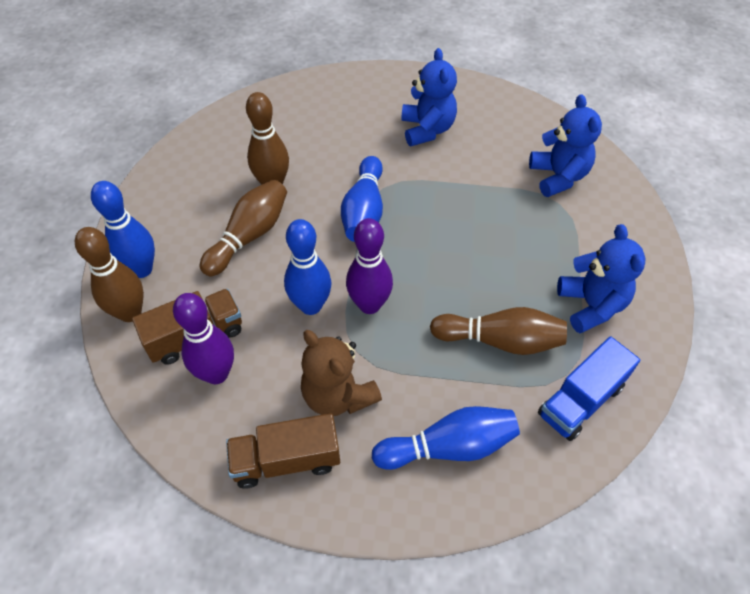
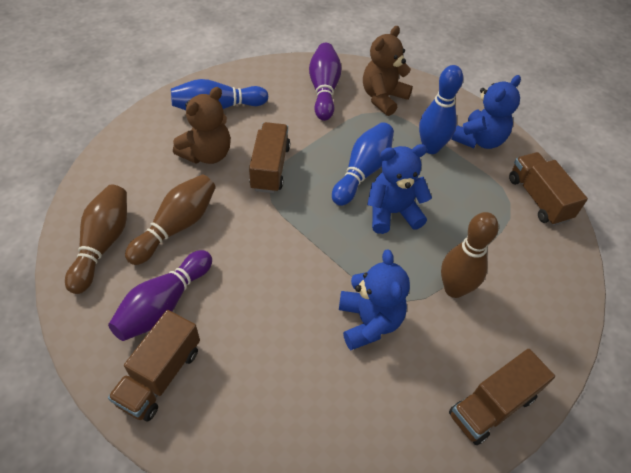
blue bowling pin: [91,181,155,278] [284,219,331,315] [341,156,383,242] [372,406,520,470] = 4 -> [171,79,268,110] [332,122,394,206] [419,65,463,154] = 3
blue truck: [538,336,640,441] = 1 -> none = 0
brown bowling pin: [75,227,144,322] [200,179,287,276] [246,92,289,185] [430,307,567,355] = 4 -> [65,185,127,294] [125,174,216,265] [441,212,499,298] = 3
brown teddy bear: [301,330,382,416] = 1 -> [173,87,231,164] [363,26,413,116] = 2
brown truck: [132,289,242,365] [226,413,340,489] = 2 -> [108,310,200,421] [249,122,290,193] [449,349,555,445] [509,152,588,226] = 4

